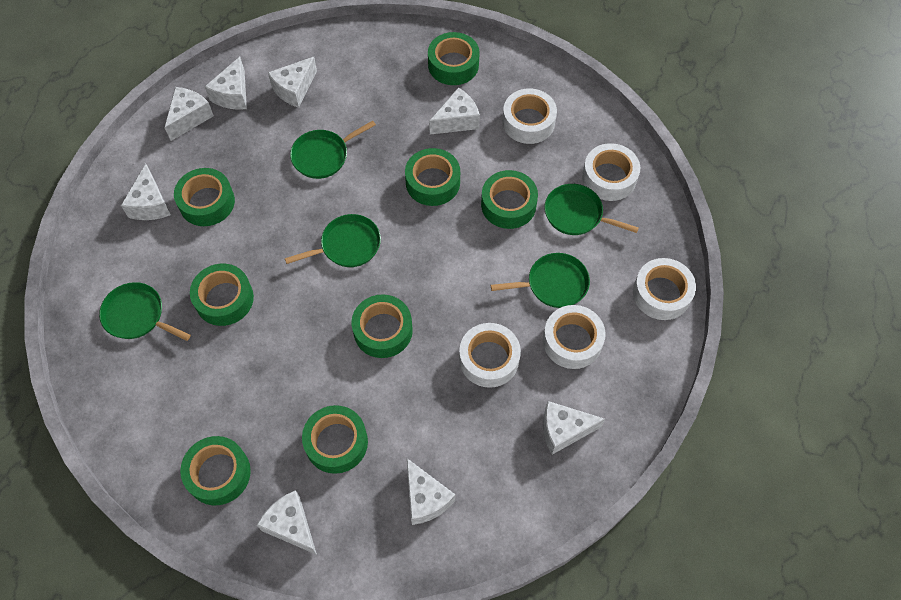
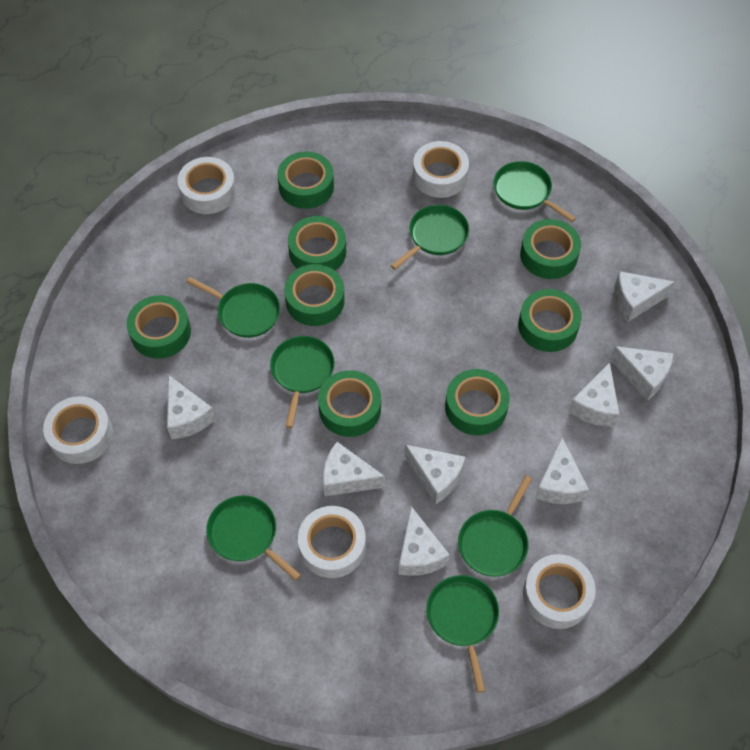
green pan: [99,282,191,341] [285,214,381,267] [290,121,376,179] [491,253,590,308] [544,184,639,235] = 5 -> [186,277,280,338] [206,495,301,581] [270,336,335,428] [391,205,469,270] [426,575,499,693] [458,475,532,577] [493,161,576,222] = 7

